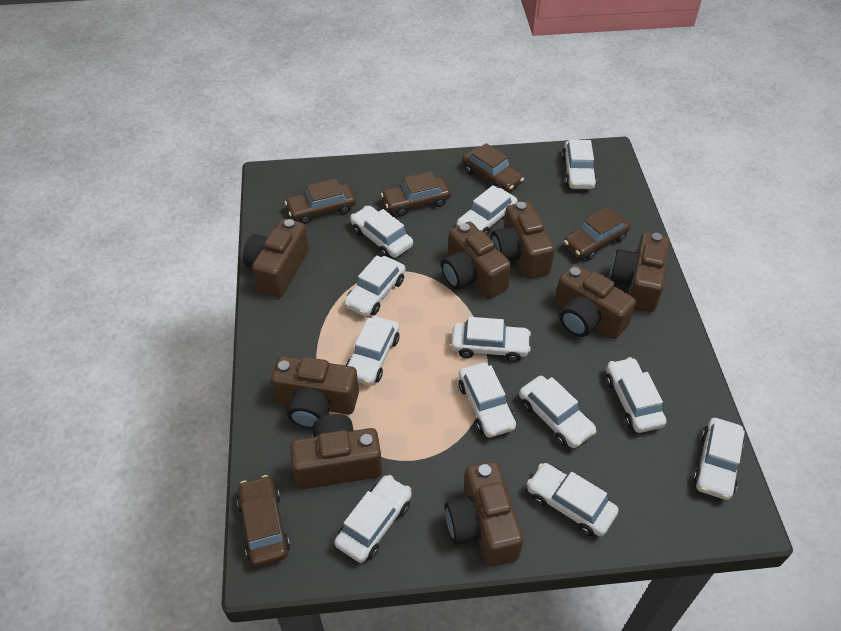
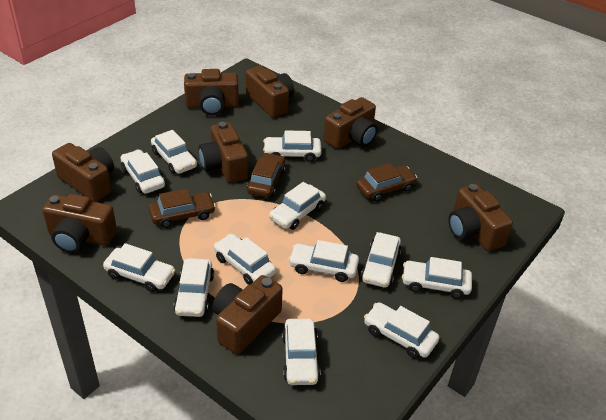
brown car: [237,475,290,567] [285,178,356,224] [381,171,451,216] [462,143,524,192] [564,207,631,260] = 5 -> [148,189,216,228] [247,153,286,198] [356,163,417,202] = 3

